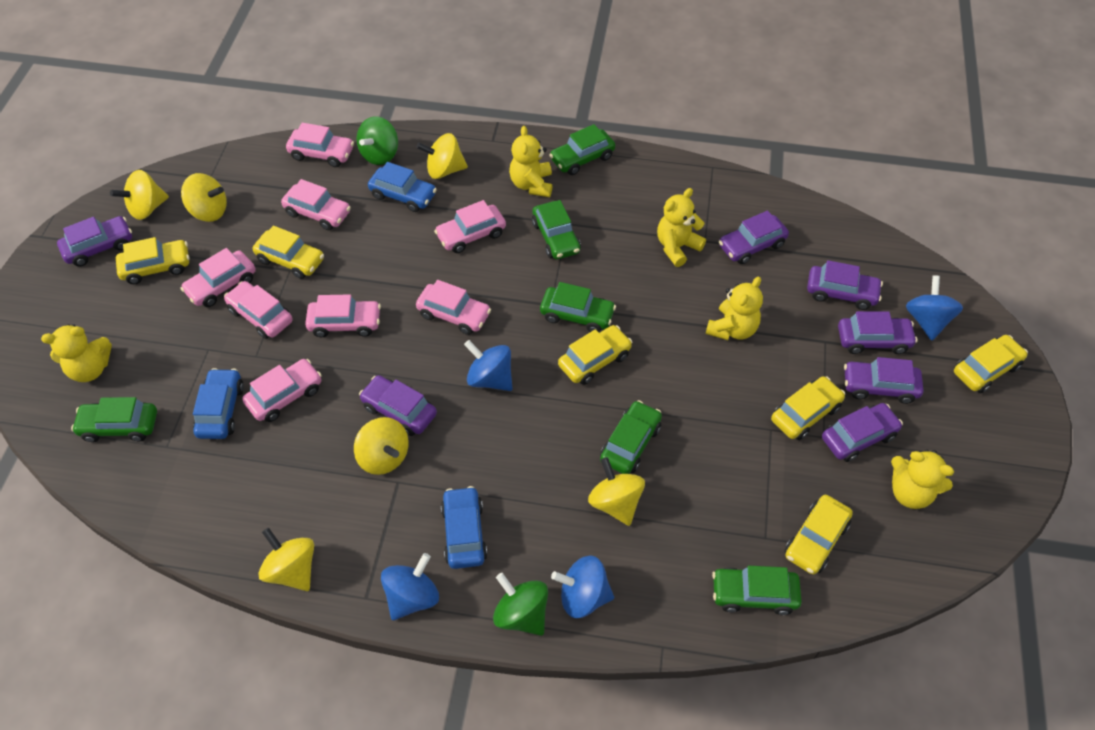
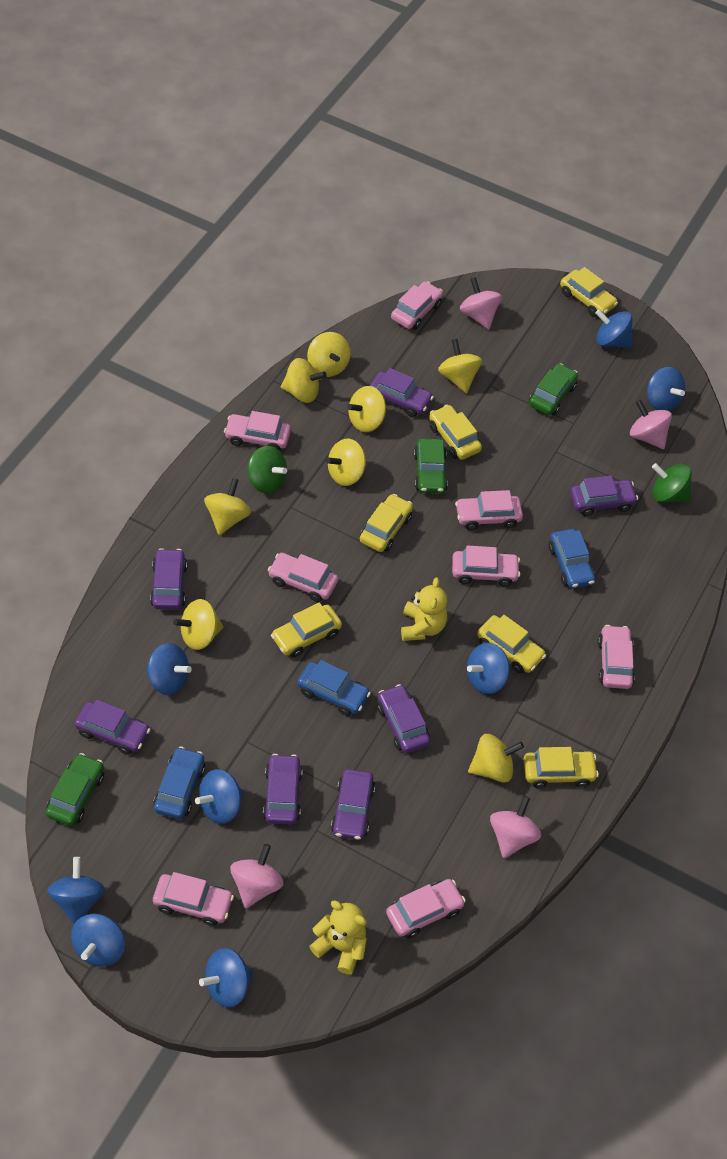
blue spinning top: [381,553,439,620] [464,340,513,391] [551,556,614,618] [906,276,963,341] = 4 -> [47,857,105,924] [71,914,125,967] [146,643,192,695] [195,769,243,824] [199,948,253,1007] [467,643,510,694] [595,309,633,348] [647,367,685,411] = 8
green car: [71,397,157,442] [532,200,581,259] [540,282,616,332] [549,124,615,175] [600,400,662,474] [712,566,802,615] = 6 -> [46,753,104,826] [414,438,448,493] [529,363,578,415] = 3
pink spinning top: none = 0 -> [230,844,284,908] [460,277,502,329] [490,796,541,858] [630,399,672,449] = 4
yellow spinning top: [110,170,169,220] [181,173,227,222] [258,528,314,591] [354,417,409,475] [416,133,468,179] [588,457,645,526] = 6 -> [173,599,223,650] [204,478,251,535] [281,358,327,403] [307,332,350,377] [326,439,366,486] [347,386,386,432] [438,339,482,393] [468,734,524,783] = 8
yellow teddy bear: [41,324,112,382] [509,126,552,197] [657,188,706,267] [706,276,763,340] [891,450,954,509] = 5 -> [309,901,367,974] [401,577,447,641] = 2

